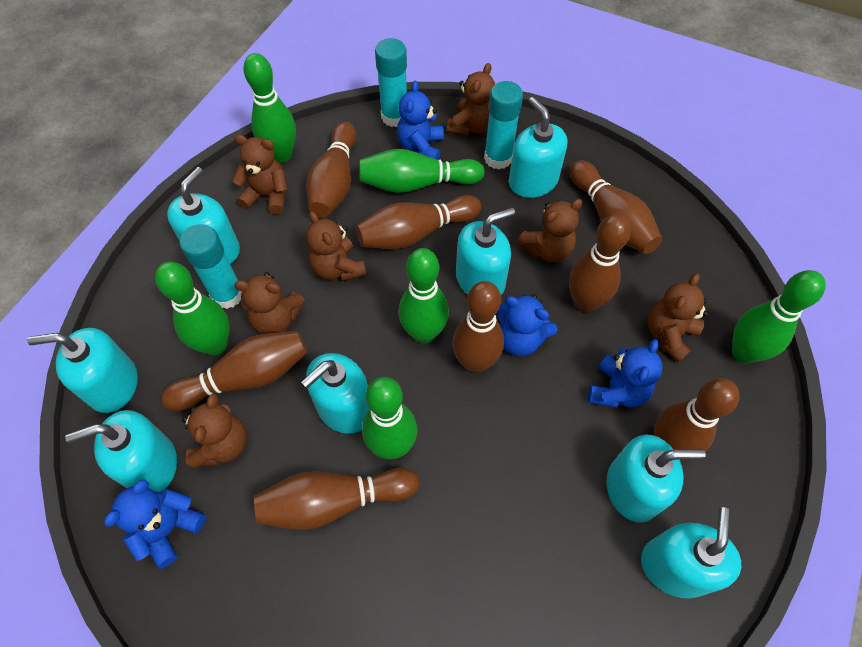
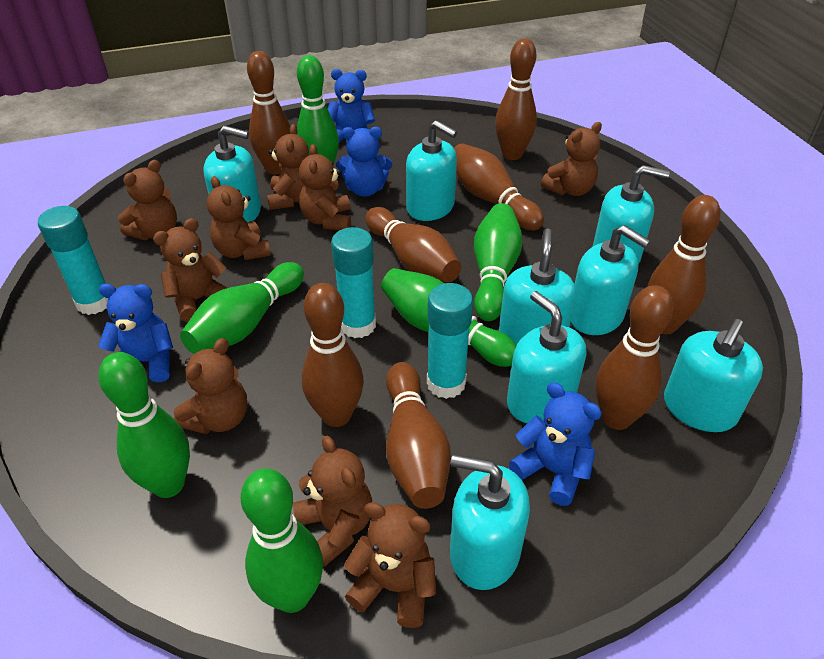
brown teddy bear: [182,393,247,468] [232,135,288,214] [234,272,305,334] [306,211,367,281] [447,63,495,136] [517,199,583,262] [648,274,708,363] = 7 -> [118,160,177,240] [153,218,228,322] [174,338,247,434] [207,176,271,260] [267,124,309,210] [293,435,372,567] [299,144,351,230] [344,502,436,628] [541,122,602,196] = 9

